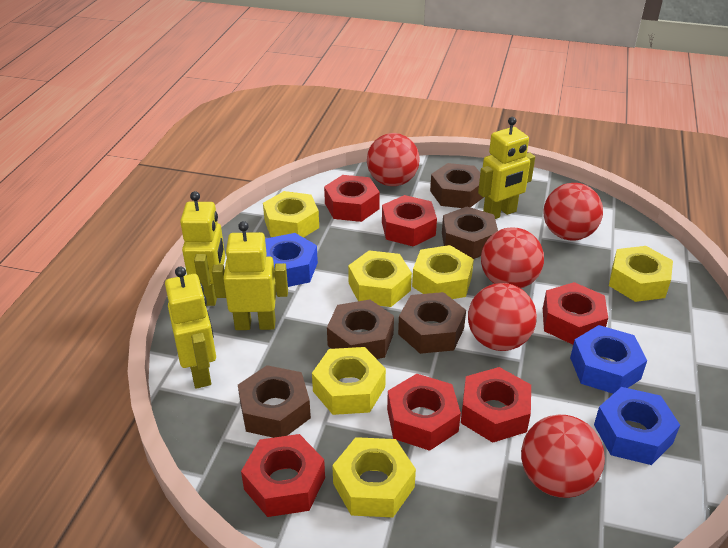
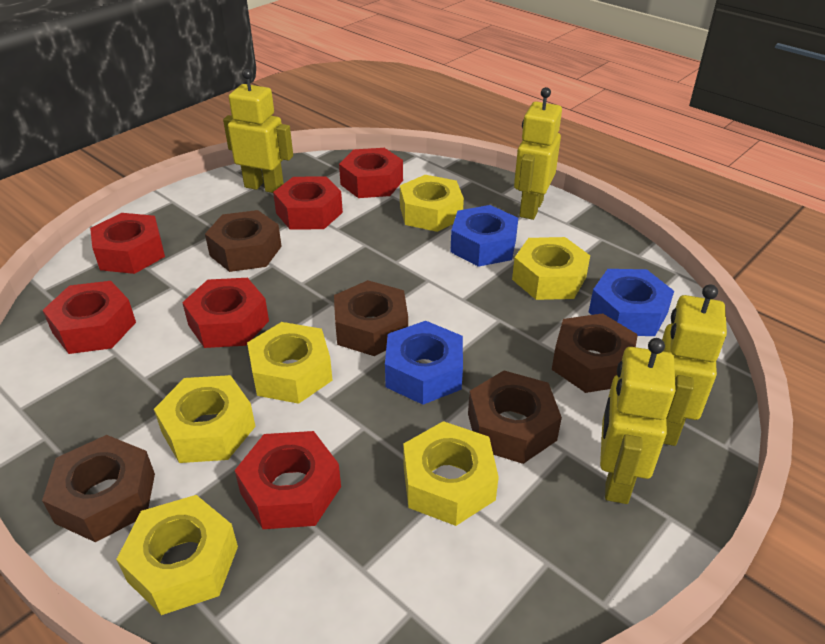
red ball: [367,133,420,186] [468,283,537,351] [481,227,544,288] [521,415,605,498] [543,183,603,240] = 5 -> none = 0

